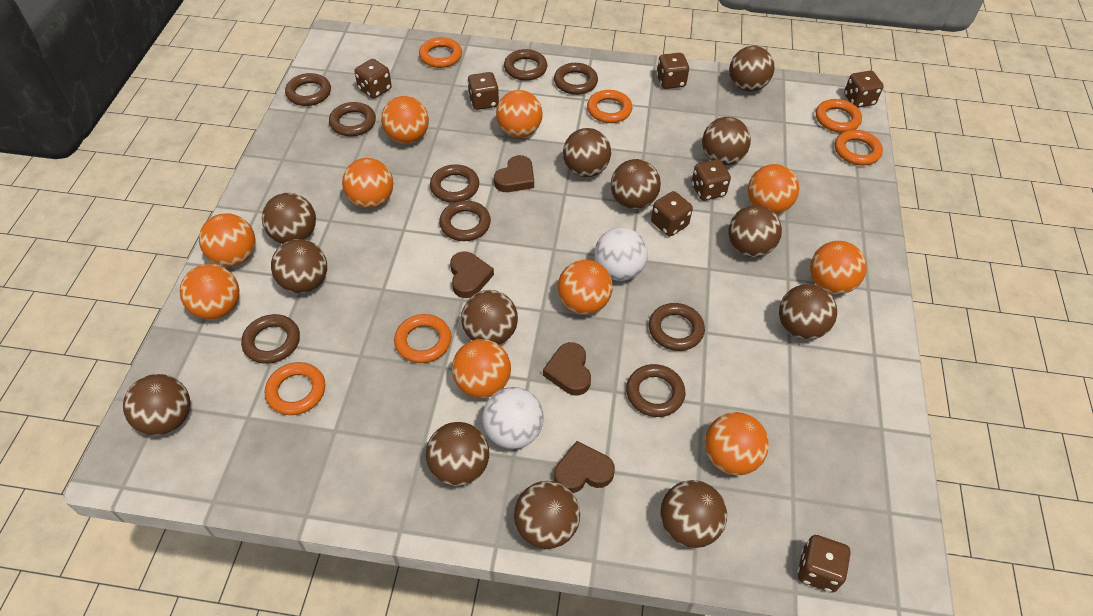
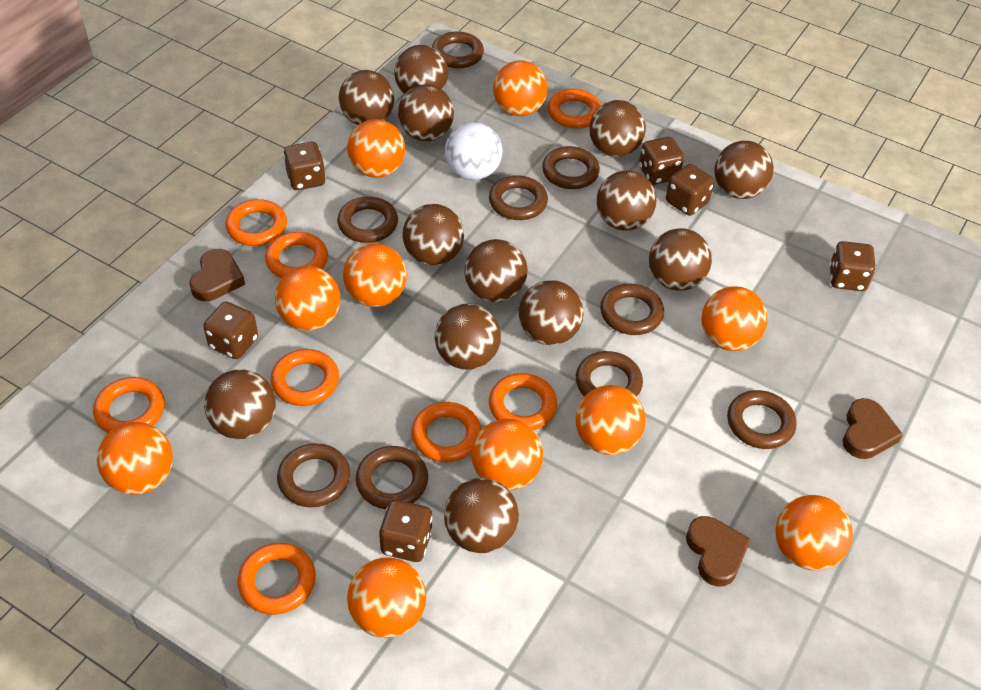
brown dice: [354,59,392,99] [467,72,499,110] [651,191,693,236] [657,53,689,89] [691,159,731,201] [797,535,851,592] [844,71,883,108] = 7 -> [203,301,258,359] [283,142,326,190] [379,500,433,562] [639,137,684,185] [666,164,714,216] [829,241,876,291] = 6
brown heart: [450,251,494,298] [494,155,534,192] [543,342,591,396] [554,441,615,493] = 4 -> [189,249,245,301] [686,516,751,587] [843,398,903,459] = 3
orange ring: [265,362,325,415] [394,314,451,363] [419,37,462,68] [587,90,632,123] [816,99,862,133] [835,130,883,165] = 6 -> [93,377,165,433] [225,199,287,246] [237,543,316,615] [265,232,328,278] [270,349,339,406] [411,402,481,462] [489,373,557,430] [548,89,601,129] = 8
white ball: [482,387,544,449] [594,227,648,281] = 2 -> [445,122,502,180] = 1

